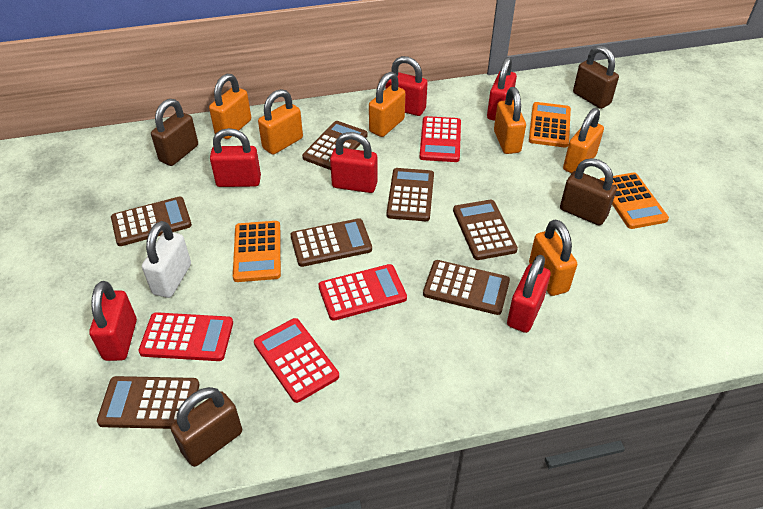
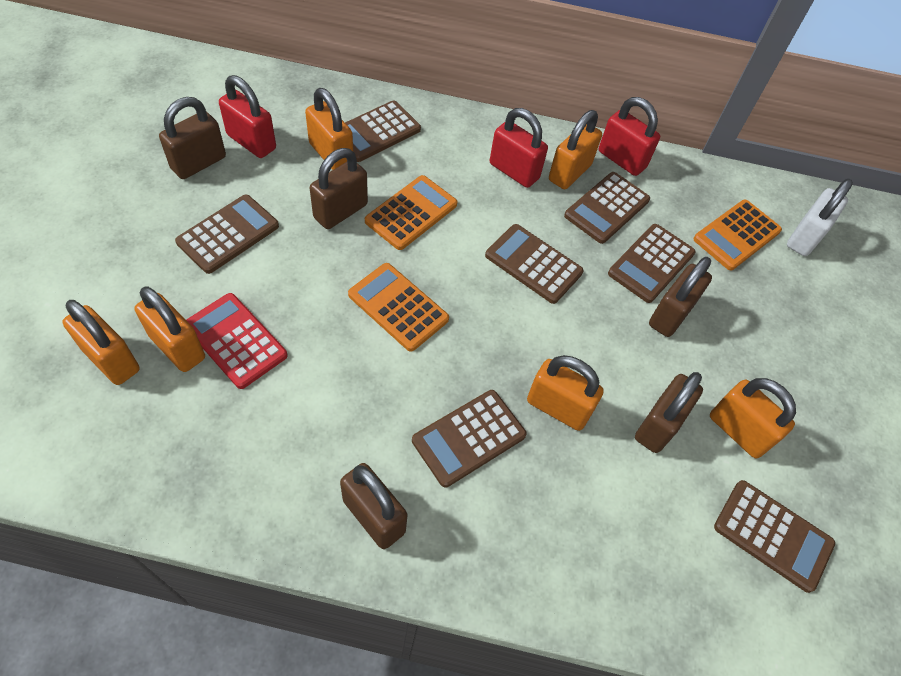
brown padlock: [151,99,198,166] [171,387,242,467] [560,158,617,226] [573,46,619,109] = 4 -> [159,97,226,179] [310,148,368,229] [340,463,408,549] [635,372,703,453] [649,257,712,337] = 5
red calculator: [138,312,233,361] [254,318,339,403] [319,264,407,321] [419,116,461,162] = 4 -> [186,293,288,389] = 1
red padlock: [89,281,137,361] [210,128,261,187] [330,132,378,193] [385,56,428,116] [487,57,517,121] [507,255,551,333] = 6 -> [219,75,276,158] [490,108,548,188] [599,97,660,176] = 3

